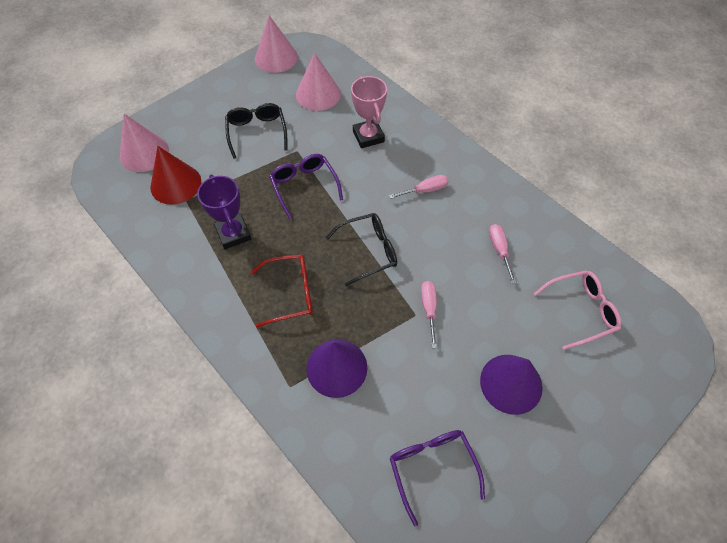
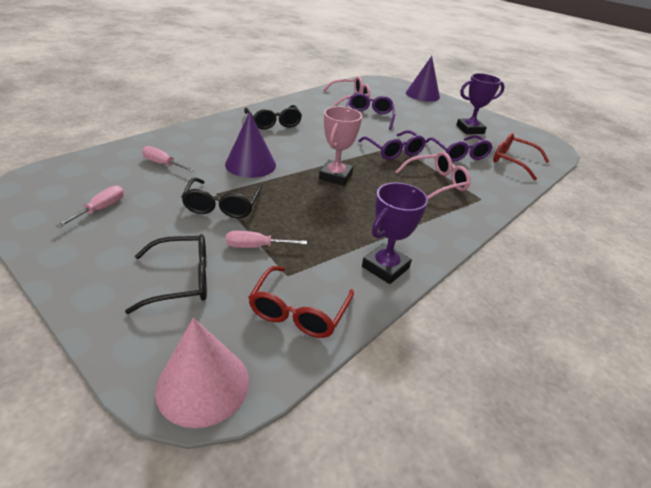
black glasses: [225,103,288,159] [326,213,397,286] = 2 -> [125,234,207,314] [181,178,262,218] [244,105,302,130] = 3
pink cone: [120,114,169,172] [255,15,298,73] [296,53,341,111] = 3 -> [155,318,249,428] = 1
pink glasses: [533,270,622,350] = 1 -> [323,76,370,106] [396,152,471,200] = 2
purple glasses: [269,154,343,220] [390,430,485,527] = 2 -> [346,93,395,130] [358,130,426,160] [425,135,493,162] = 3
purple trophy: [197,174,251,249] = 1 -> [362,182,428,284] [456,73,505,134] = 2
red cone: [150,146,201,205] = 1 -> none = 0
red glasses: [251,254,313,327] = 1 -> [248,266,354,338] [493,133,549,180] = 2

